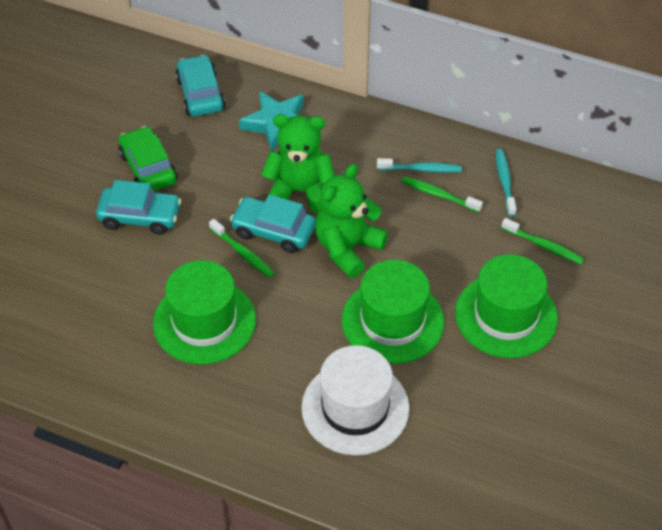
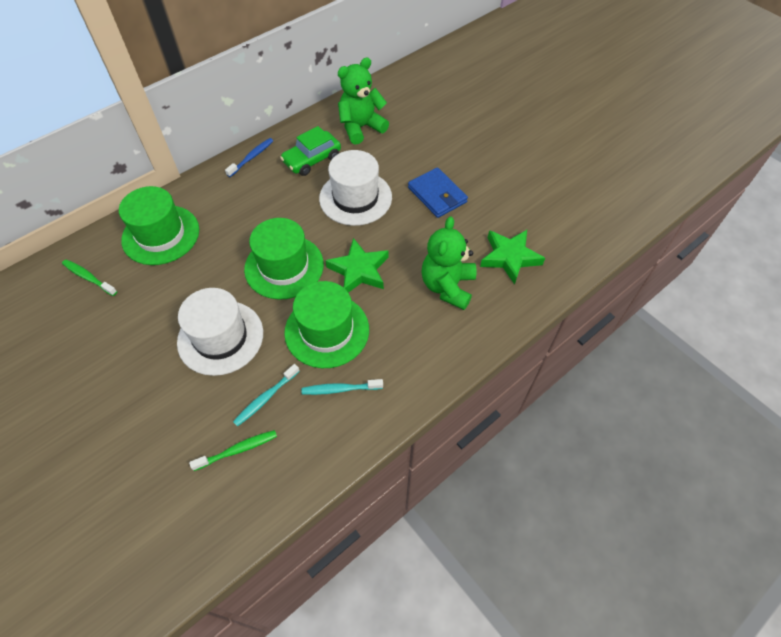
blue toothbrush: none = 0 -> [225,138,273,177] = 1
blue wallet: none = 0 -> [408,167,468,218] = 1
green star: none = 0 -> [325,238,388,293] [480,230,545,285] = 2
green toothbrush: [209,219,275,278] [401,176,483,212] [501,218,584,264] = 3 -> [62,260,117,296] [189,430,277,471] = 2
turquoise car: [96,180,181,235] [175,55,225,116] [230,195,316,253] = 3 -> none = 0
turquoise star: [239,91,304,151] = 1 -> none = 0
white hat: [301,345,409,455] = 1 -> [177,288,263,376] [319,150,392,226] = 2

